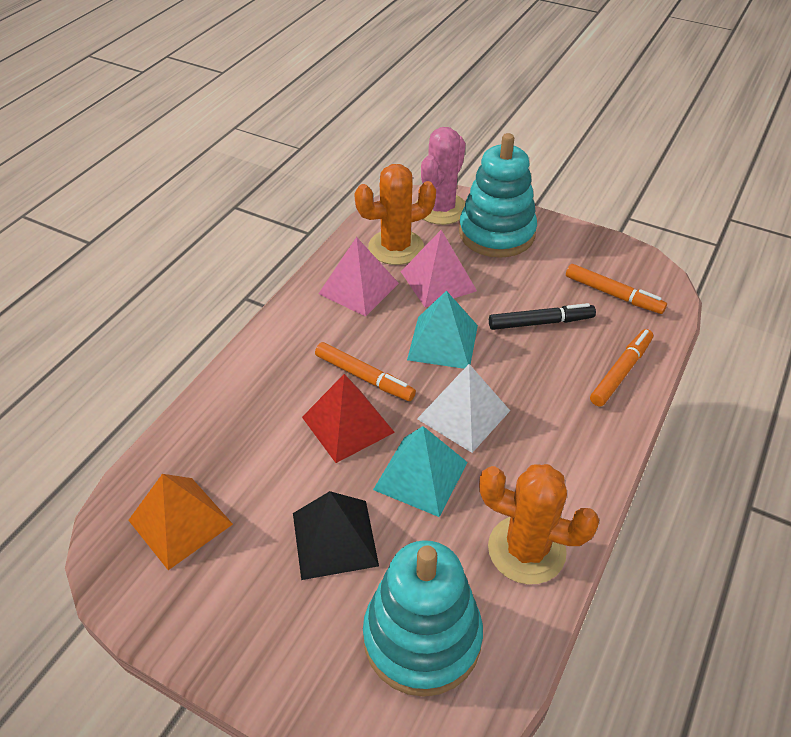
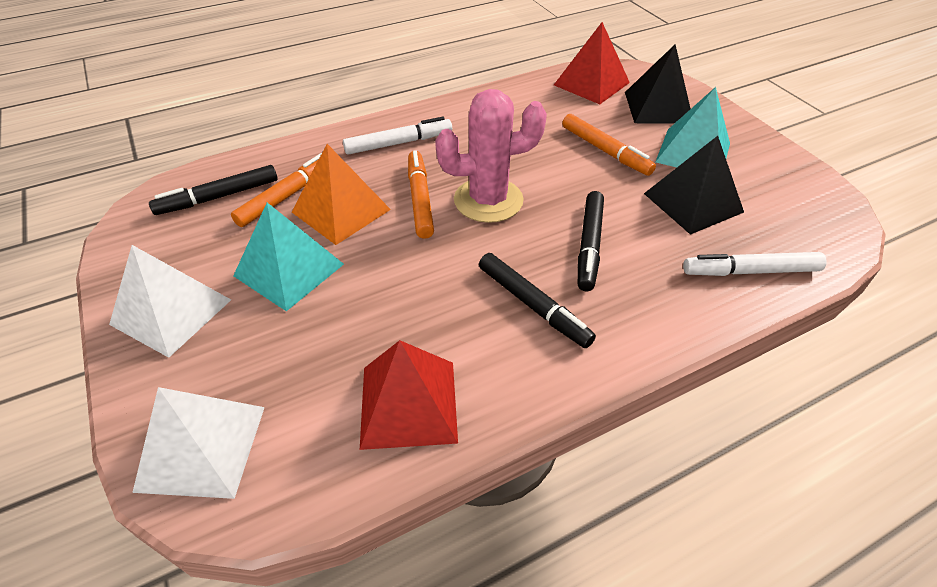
black marker: [489,303,596,330] = 1 -> [149,165,278,215] [479,253,596,348] [578,191,604,291] = 3
black pyramid: [293,491,379,580] = 1 -> [625,44,691,124] [644,136,744,235] = 2
orange cactus: [354,164,436,265] [479,464,599,584] = 2 -> none = 0
pink pyramid: [318,237,399,317] [401,230,477,307] = 2 -> none = 0
red pyramid: [302,374,395,463] = 1 -> [360,340,458,450] [554,22,630,104] = 2
turquoise stacking toy: [363,540,483,697] [459,133,537,258] = 2 -> none = 0
white marker: none = 0 -> [343,117,452,155] [683,252,827,276] = 2
white pyramid: [417,364,510,453] = 1 -> [109,245,231,358] [132,387,265,499] = 2

